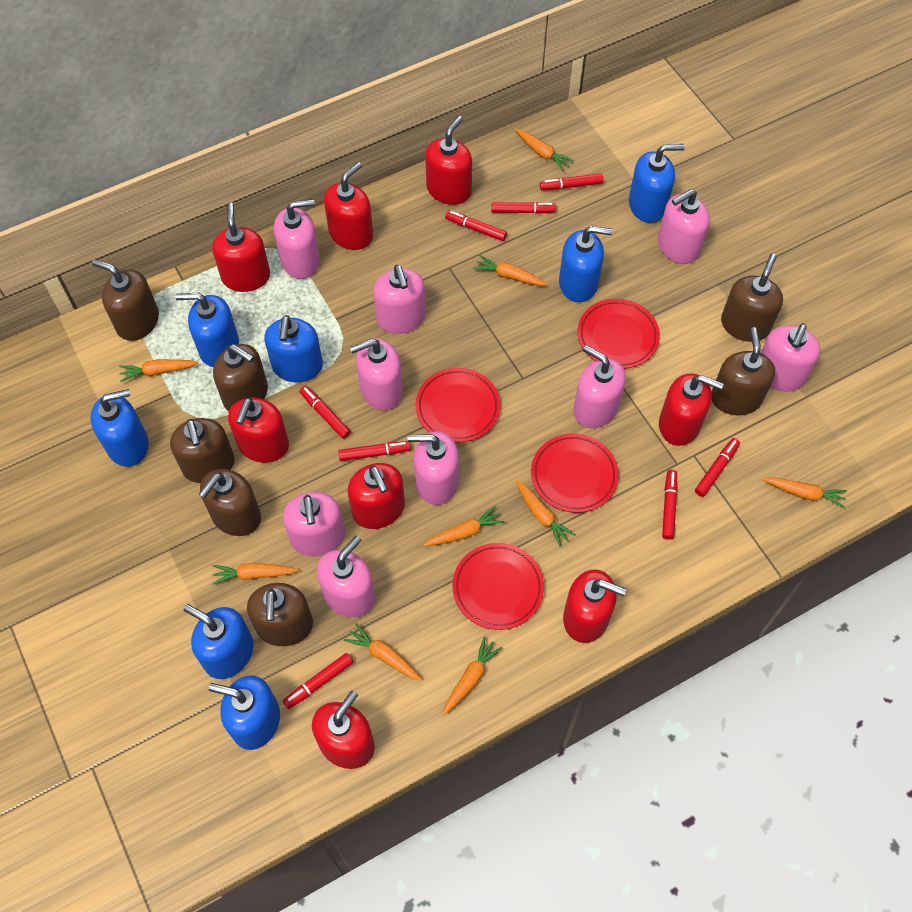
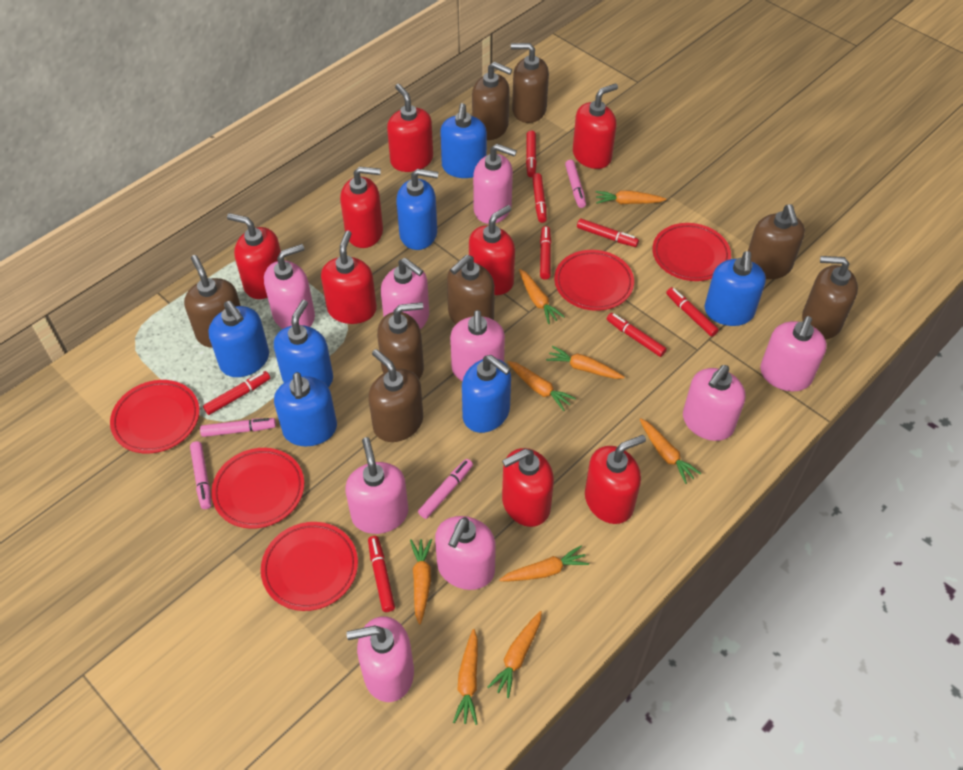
brown soap dispenser: [92,259,159,341] [170,418,235,483] [198,469,261,536] [213,344,268,411] [247,583,313,646] [711,327,775,415] [721,254,783,342] = 7 -> [184,255,241,348] [368,349,423,442] [377,302,424,379] [447,255,495,324] [472,62,512,140] [511,43,549,123] [748,204,805,279] [802,256,858,339] = 8
pink marker: none = 0 -> [190,441,211,509] [200,418,276,437] [418,459,473,519] [565,160,586,208] = 4
red plate: [416,368,500,442] [452,543,544,630] [531,434,619,513] [578,299,660,369] = 4 -> [110,380,200,453] [211,448,304,529] [261,522,358,611] [554,250,634,311] [653,223,731,281] = 5

